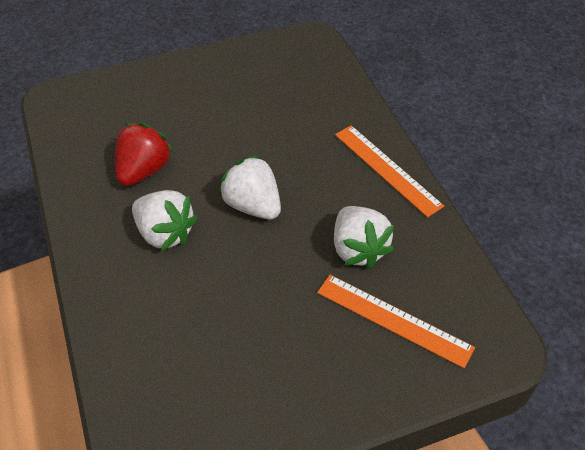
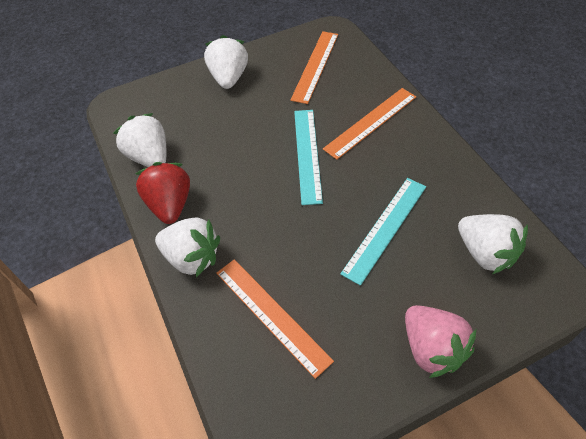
orange ruler: [317,275,475,368] [335,125,444,217] = 2 -> [216,259,334,379] [290,31,338,104] [323,88,416,160] = 3
pink strawberry: none = 0 -> [405,305,477,378] = 1
turquoise ruler: none = 0 -> [294,110,323,205] [340,178,426,286] = 2
white strawberry: [132,190,198,251] [218,155,281,219] [334,206,394,269] = 3 -> [113,113,166,167] [155,217,220,277] [204,35,248,89] [458,214,528,274] = 4

